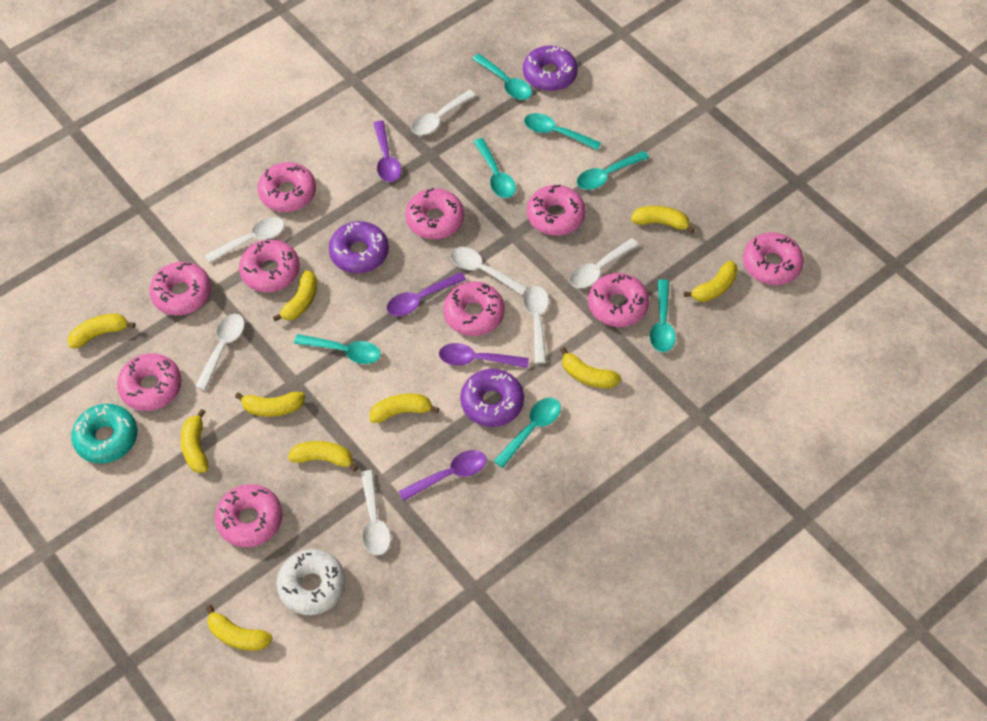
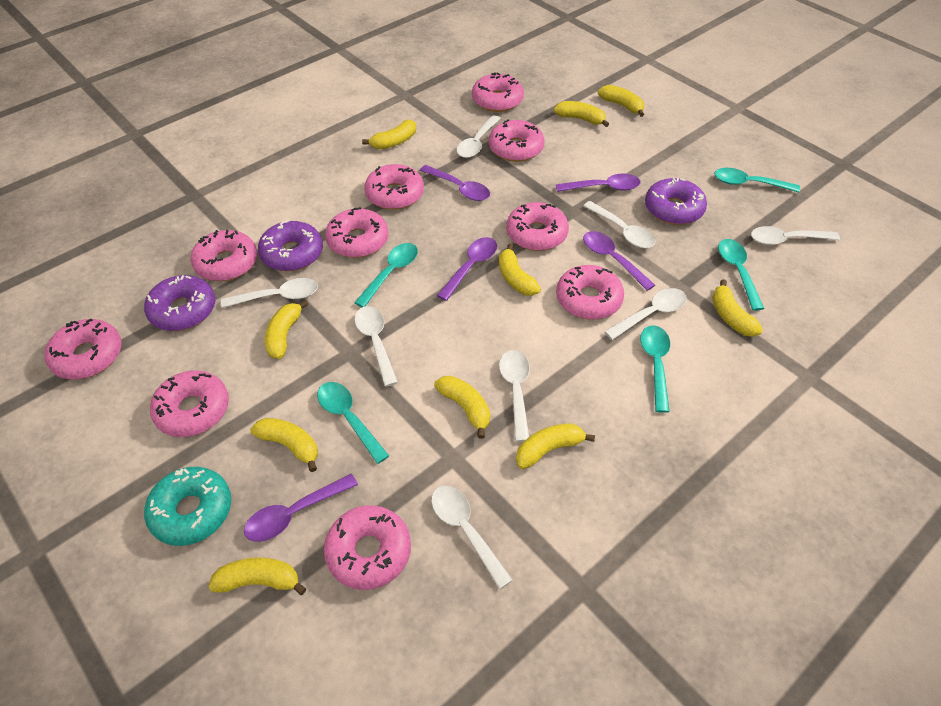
purple spoon: [374,121,401,182] [387,272,466,316] [398,450,486,501] [439,343,529,368] = 4 -> [244,474,358,542] [420,165,490,201] [437,237,497,301] [556,174,640,192] [583,231,655,291] = 5
turquoise spoon: [294,334,381,364] [472,54,532,100] [473,138,516,198] [494,398,561,468] [524,113,601,150] [577,151,649,190] [650,279,676,352] = 7 -> [317,382,389,464] [354,243,418,307] [640,325,670,413] [714,168,800,193] [718,239,764,311] = 5
white donut: [276,549,346,615] = 1 -> none = 0
white spoon: [195,314,245,390] [205,217,285,263] [361,470,391,555] [411,90,476,135] [450,247,528,295] [523,286,549,364] [570,238,639,288] = 7 -> [221,278,318,308] [354,306,398,387] [431,486,513,589] [457,115,501,158] [499,350,529,442] [583,201,655,248] [604,288,687,340] [751,226,840,245] = 8

